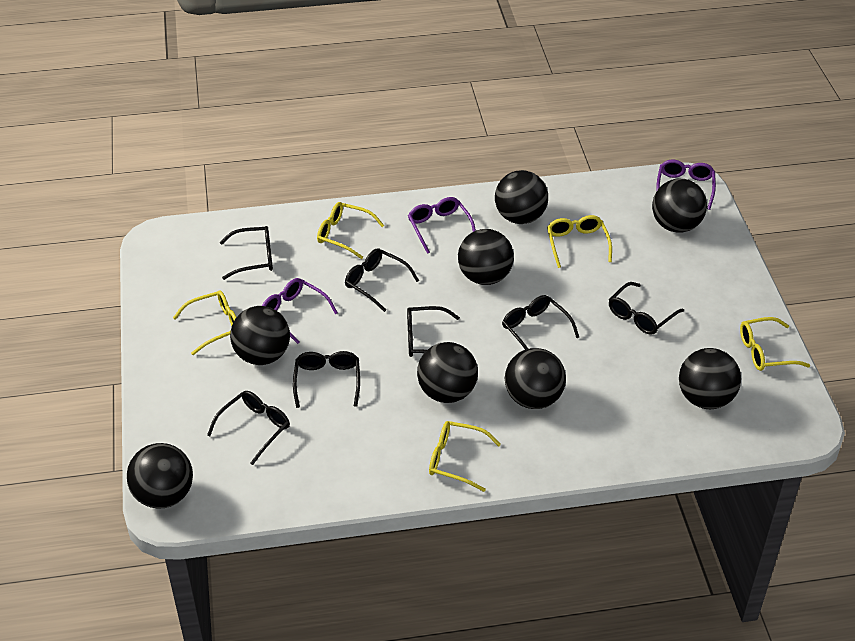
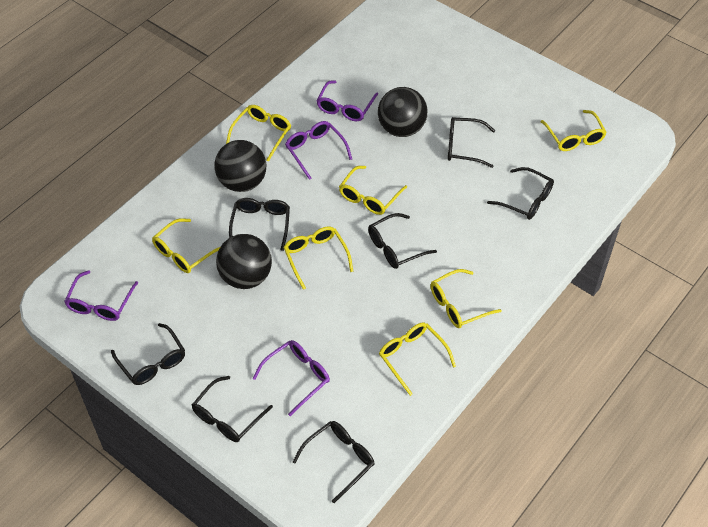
black ball: [127,443,193,509] [230,306,290,365] [417,342,478,403] [458,229,514,285] [495,170,548,224] [505,348,566,409] [652,179,707,233] [679,348,741,409] = 8 -> [214,140,266,192] [216,234,272,289] [378,87,427,137] = 3
purple glasses: [262,278,338,344] [408,197,476,254] [656,160,716,210] = 3 -> [64,270,138,321] [252,340,330,416] [285,121,352,180] [317,80,378,121] = 4
yellow glasses: [173,291,236,355] [317,202,384,259] [429,421,501,492] [547,215,612,268] [740,317,811,371] = 5 -> [152,218,220,273] [226,105,291,162] [283,226,353,290] [339,166,407,215] [379,323,456,396] [430,269,502,328] [540,110,607,151] = 7

